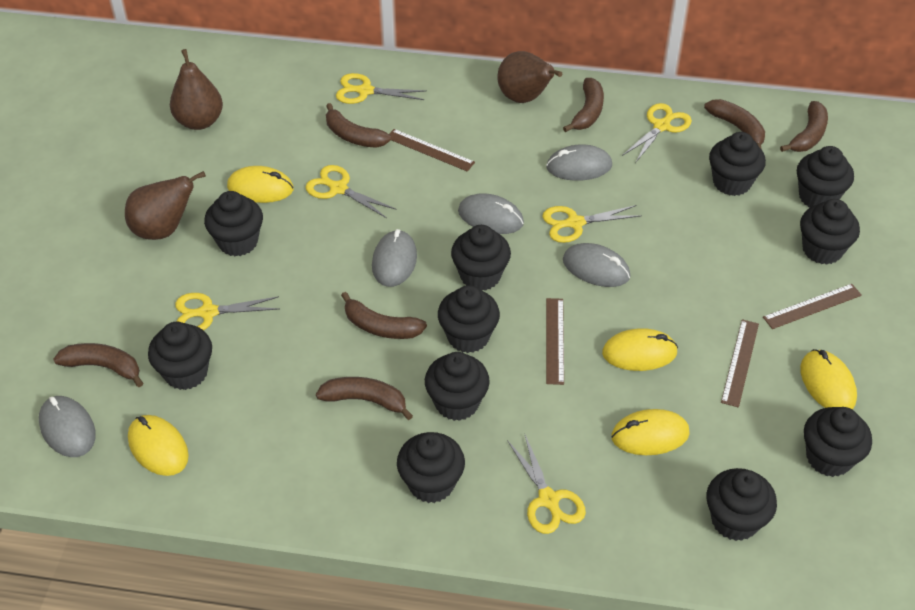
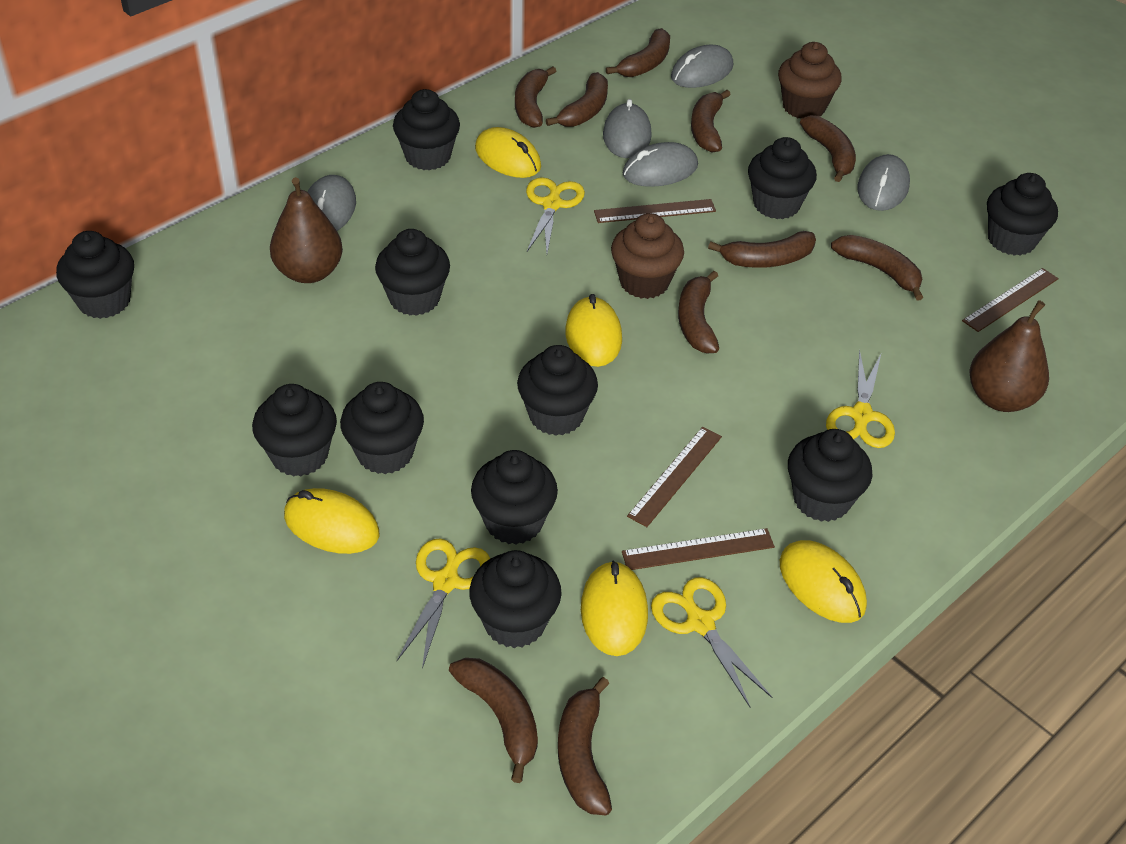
brown banana: [53,343,143,387] [316,377,413,420] [326,103,391,148] [341,292,427,339] [563,78,604,132] [704,99,765,149] [780,101,828,152] = 7 -> [449,658,538,783] [515,67,556,128] [546,72,608,127] [558,677,612,815] [606,28,670,77] [678,271,719,353] [691,90,731,152] [708,231,816,268] [800,115,856,182] [831,235,923,301] = 10
brown cupcake: none = 0 -> [611,213,684,299] [778,42,842,118] = 2
brown pear: [125,171,206,240] [170,49,223,130] [497,51,562,103] = 3 -> [270,177,343,283] [969,300,1049,412] = 2
yellow scissors: [175,293,280,330] [306,165,396,218] [336,73,426,104] [507,433,586,534] [542,205,642,243] [622,103,692,163] = 6 -> [397,539,490,669] [526,177,585,253] [651,577,772,707] [826,349,895,448] = 4

